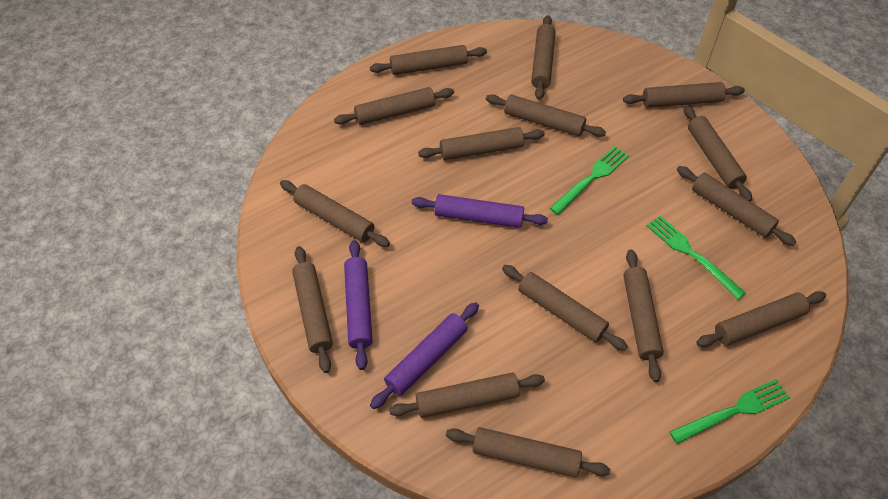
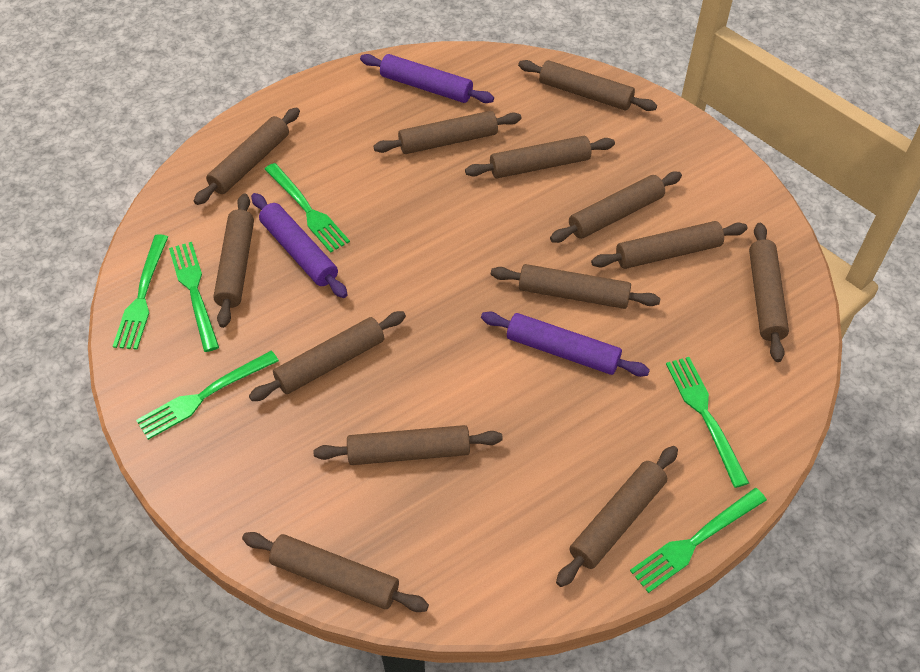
brown rolling pin: [280,180,390,247] [292,246,333,373] [334,87,454,125] [370,45,487,75] [389,372,545,418] [418,127,545,160] [446,427,610,477] [486,94,606,137] [502,265,628,351] [531,15,556,100] [623,82,745,108] [623,249,664,382] [677,166,796,246] [684,105,752,202] [696,291,826,347] = 15 -> [194,108,300,205] [213,194,254,328] [242,532,429,612] [249,311,406,401] [313,425,503,465] [373,111,521,154] [465,136,615,178] [491,264,660,309] [518,60,657,111] [550,172,682,243] [556,446,678,587] [591,221,747,269] [749,223,789,362] = 13
green fork: [550,146,629,215] [647,215,746,300] [670,379,790,444] = 3 -> [113,234,168,350] [136,351,279,440] [169,242,219,352] [264,163,350,253] [630,488,767,593] [666,357,749,488] = 6

